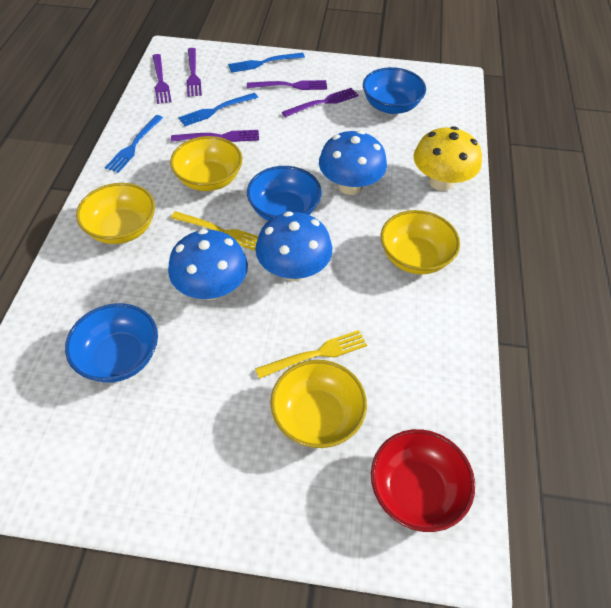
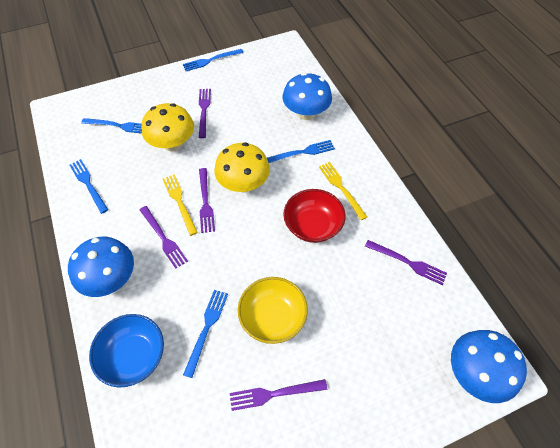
blue bowl: [65,303,158,383] [247,166,322,221] [363,67,426,114] = 3 -> [89,314,164,388] = 1
blue fork: [105,115,163,173] [178,93,258,126] [228,53,305,73] = 3 -> [69,159,109,214] [81,118,142,134] [183,49,243,71] [183,290,228,378] [267,140,335,163] = 5
yellow bowl: [76,183,155,244] [170,136,243,191] [270,360,367,448] [381,210,460,274] = 4 -> [238,277,308,344] = 1
yellow mushroom: [414,126,482,191] = 1 -> [142,103,194,152] [214,142,270,192] = 2

